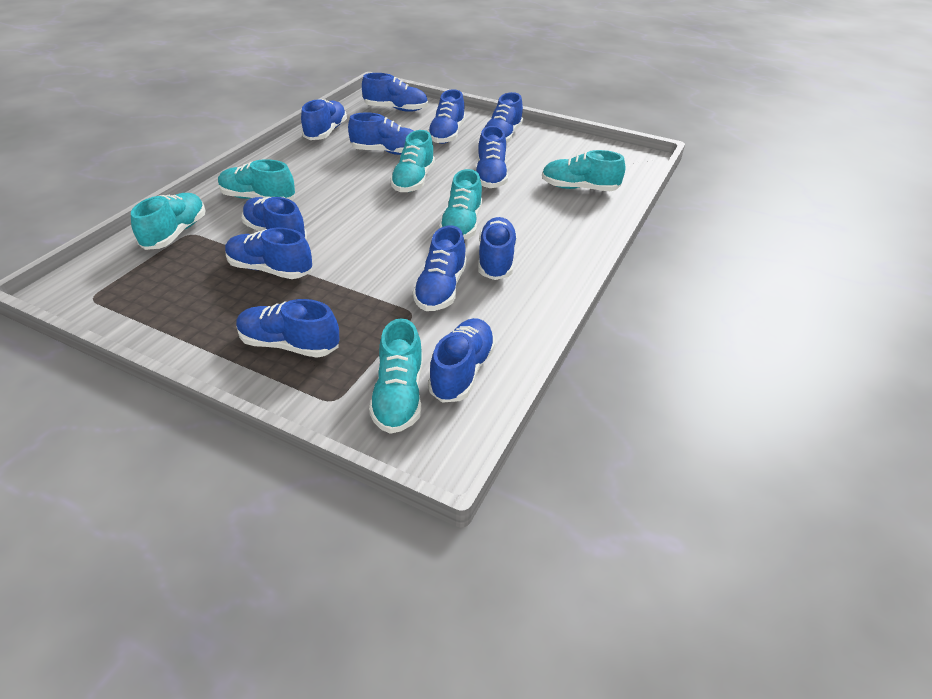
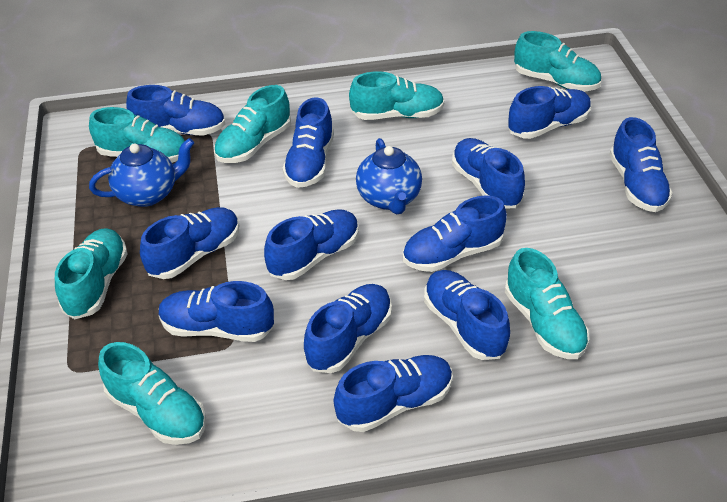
blue teapot: none = 0 -> [89,138,194,207] [356,138,422,214] = 2
turquoise shoe: [131,193,206,250] [218,159,295,200] [369,318,423,434] [390,130,435,192] [439,169,482,240] [542,150,625,191] = 6 -> [55,228,128,319] [89,107,185,163] [98,342,206,445] [214,85,291,163] [349,71,445,120] [505,248,589,359] [514,31,601,91] = 7

